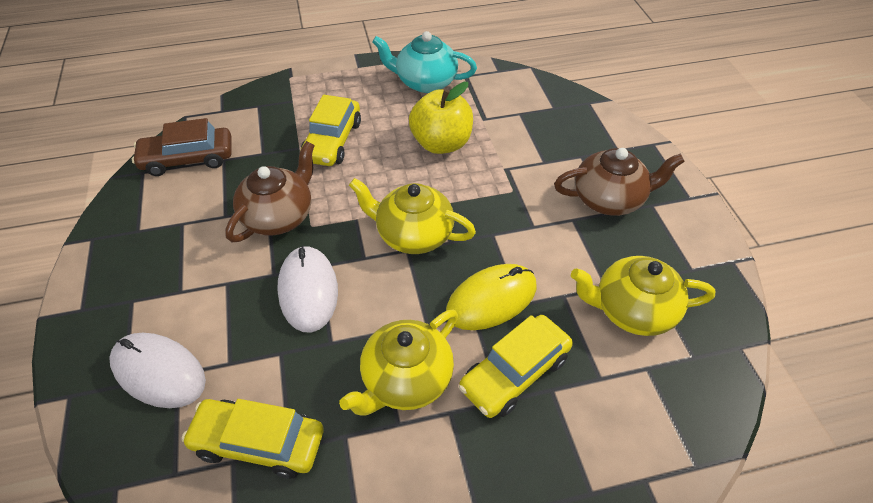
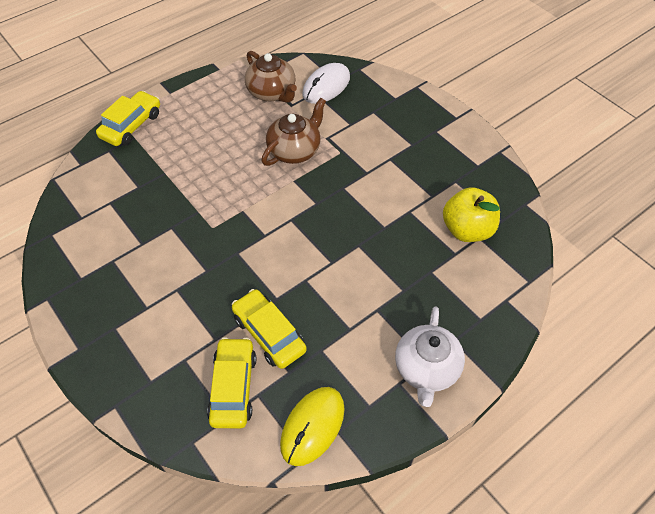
brown car: [132,118,232,176] = 1 -> none = 0
turquoise teapot: [372,31,477,93] = 1 -> none = 0
white mouse: [109,333,206,408] [277,246,338,332] = 2 -> [302,63,350,104] = 1
white teapot: none = 0 -> [395,306,465,407] = 1
yellow teapot: [339,309,458,416] [349,178,476,254] [571,256,715,336] = 3 -> none = 0

